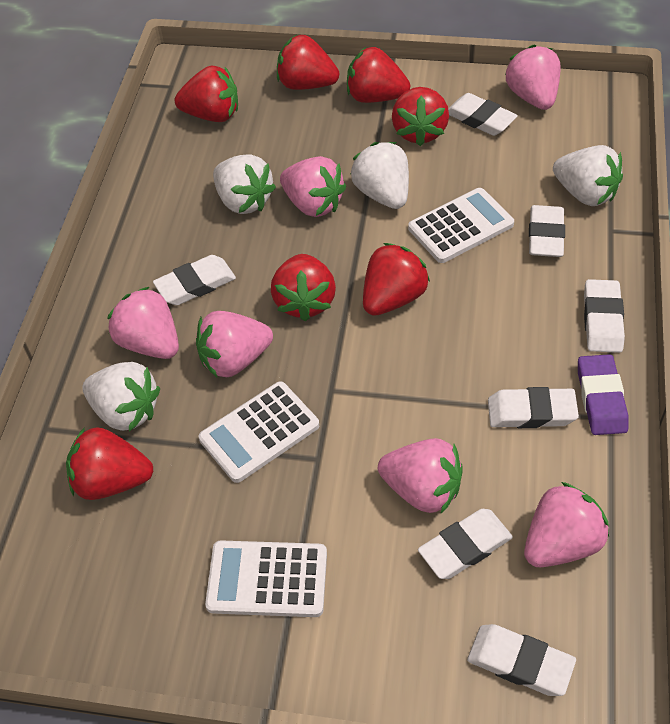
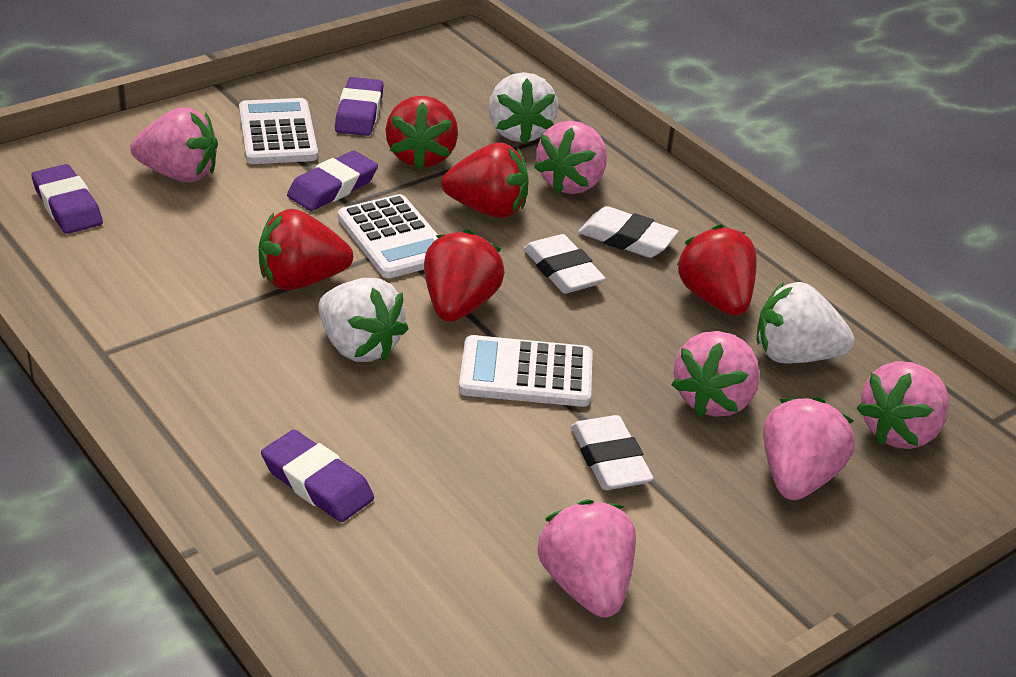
purple eraser: [578,354,629,435] = 1 -> [31,164,103,234] [261,430,374,522] [287,151,378,211] [335,77,384,136] = 4
red strawberry: [66,427,153,500] [174,65,238,122] [271,254,336,322] [277,35,339,90] [347,47,410,103] [363,243,430,316] [392,87,449,146] = 7 -> [259,209,353,290] [385,96,458,169] [424,229,505,322] [441,142,529,218] [676,224,757,316] = 5
white eraser: [153,255,236,305] [418,509,513,579] [448,93,518,136] [467,624,576,696] [488,387,579,428] [529,205,565,257] [584,279,625,353] = 7 -> [524,234,606,294] [571,415,654,490] [578,206,679,258] = 3
white strawberry: [82,362,160,431] [213,154,276,214] [350,142,409,209] [553,145,623,206] = 4 -> [318,278,409,362] [488,72,558,144] [757,282,855,364] = 3

